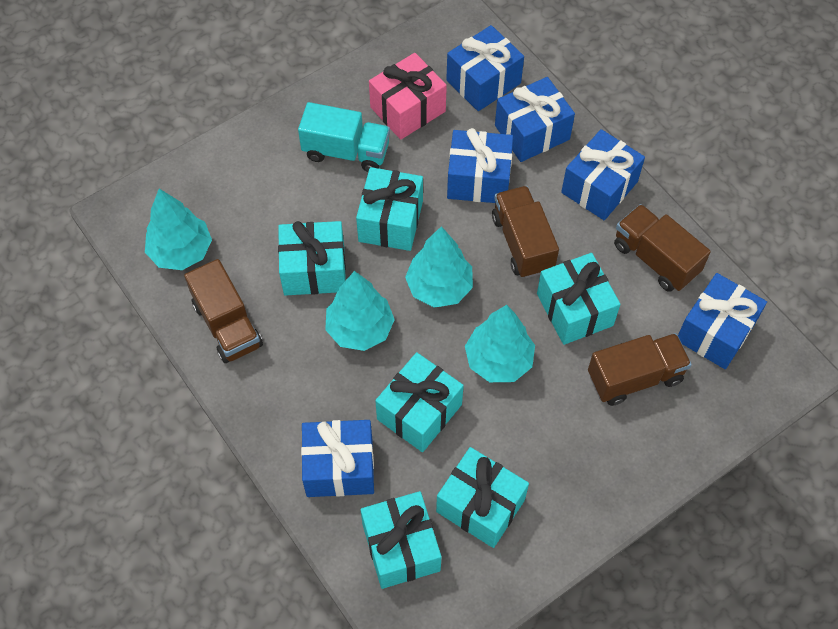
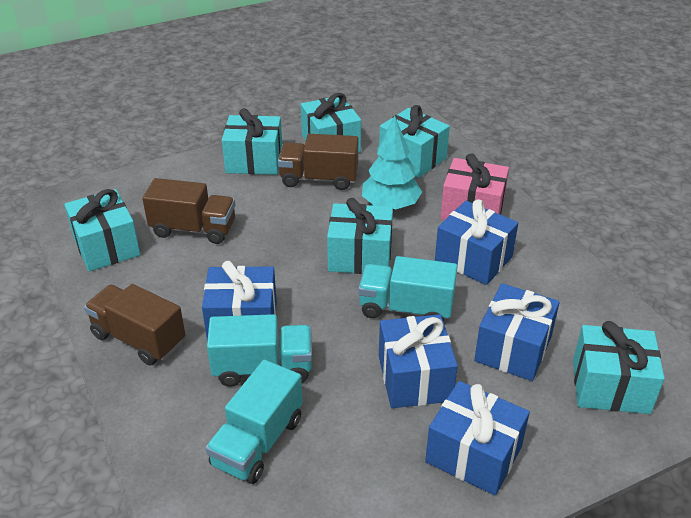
blue gift: [301,420,374,497] [446,25,524,111] [447,128,513,203] [495,77,575,162] [561,129,645,220] [678,273,767,369] = 6 -> [202,261,277,340] [379,314,458,408] [425,381,530,496] [435,200,518,285] [474,283,560,381] = 5
brown truck: [184,259,263,363] [492,186,559,278] [588,333,692,406] [614,204,711,292] = 4 -> [84,284,185,366] [142,178,235,244] [278,134,358,190] = 3
turquoise tree: [145,189,212,270] [325,271,395,351] [405,226,473,308] [465,305,535,382] = 4 -> [362,116,422,210] = 1
turquoise truck: [298,102,390,172] = 1 -> [206,360,303,484] [207,314,312,387] [358,256,457,321] = 3

